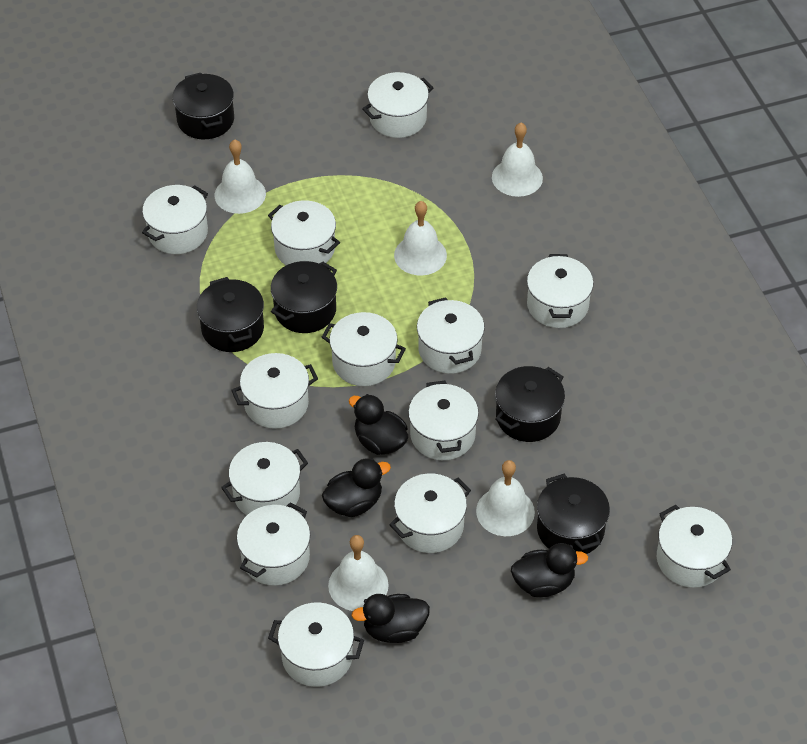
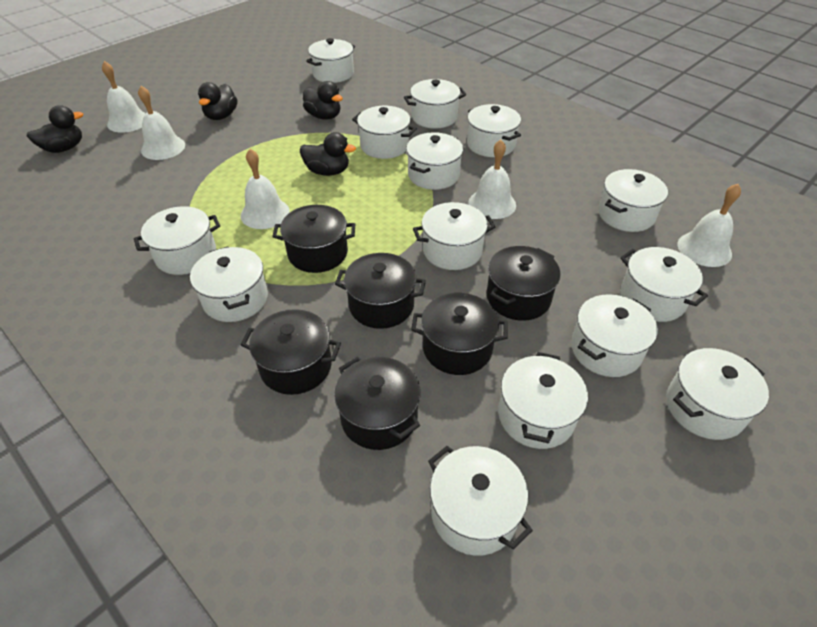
black pot: [172,73,234,139] [197,277,264,352] [271,261,337,333] [495,366,565,442] [537,474,610,554] = 5 -> [241,309,341,395] [272,205,355,273] [334,357,421,450] [335,253,426,329] [411,293,508,375] [487,246,560,321] = 6
white pot: [142,185,208,254] [221,442,308,515] [231,353,318,429] [237,502,310,586] [268,200,340,265] [268,602,364,687] [322,312,406,386] [362,72,434,138] [389,474,471,553] [408,381,479,460] [417,297,485,374] [527,254,594,328] [657,505,732,588] = 13 -> [134,206,220,275] [190,246,268,322] [306,38,355,83] [352,106,417,159] [404,79,466,129] [406,132,463,190] [413,202,495,270] [428,446,533,556] [467,104,521,157] [498,352,588,449] [571,294,658,377] [598,169,668,232] [620,247,708,322] [666,348,769,440] = 14

